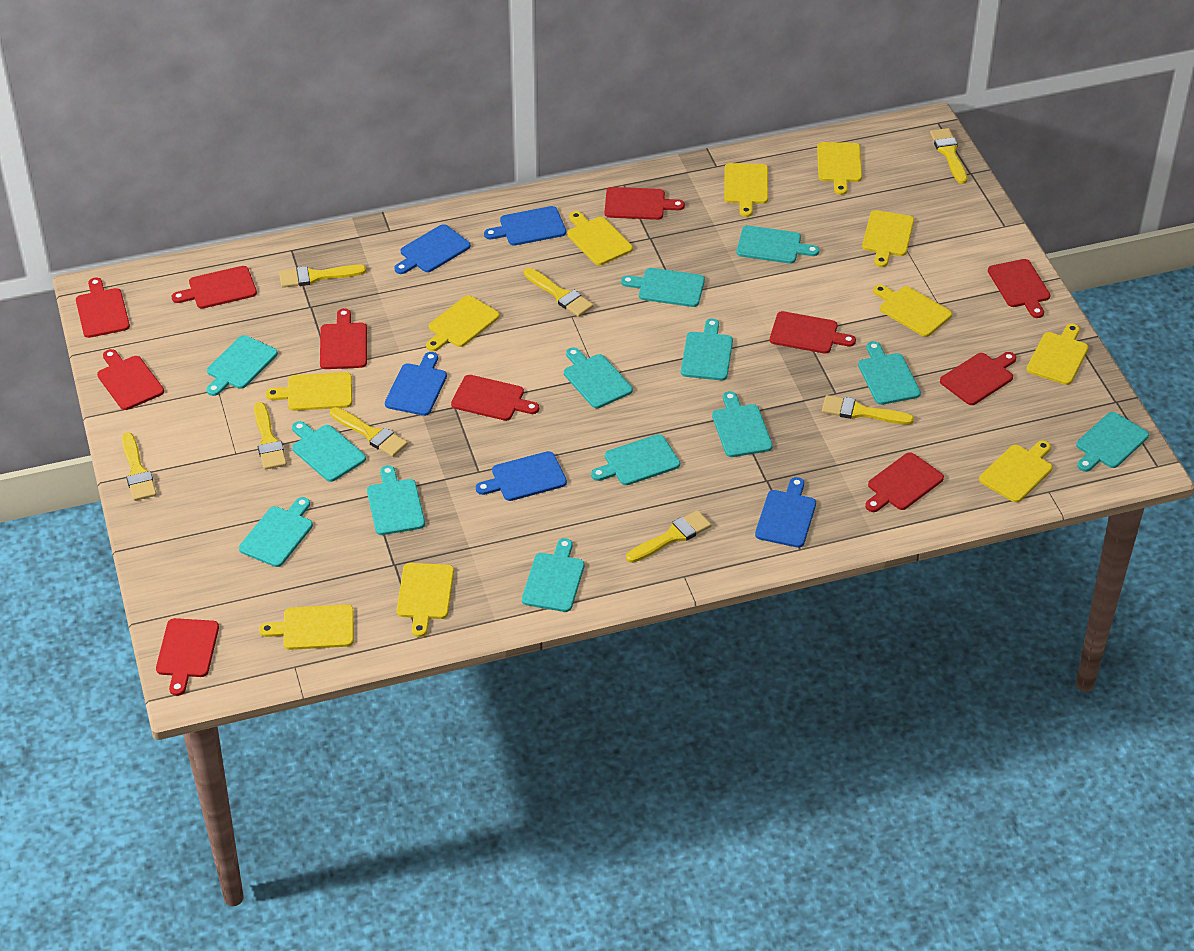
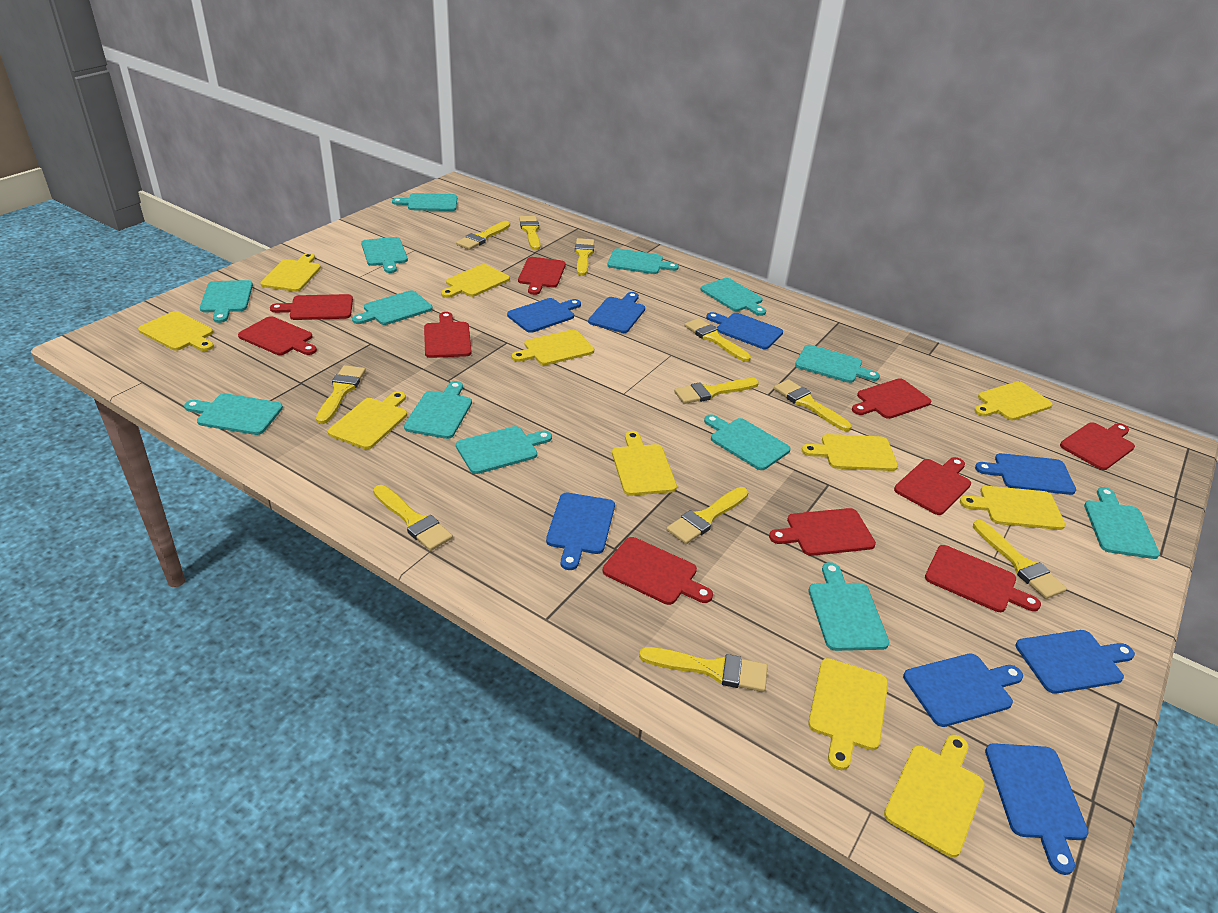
blue cutting board: [385,352,447,416] [394,224,471,274] [476,451,567,501] [484,206,566,246] [755,477,816,548] = 5 -> [507,298,581,333] [546,492,615,570] [588,292,645,333] [706,312,783,349] [903,654,1023,727] [975,453,1076,495] [985,743,1089,875] [1016,630,1135,694] = 8
red cutting board: [76,278,130,338] [97,349,164,410] [156,618,219,696] [172,266,257,309] [320,308,367,369] [451,375,539,421] [605,187,685,220] [770,311,856,354] [865,452,944,512] [940,352,1016,405] [988,259,1050,318] = 11 -> [238,316,317,355] [270,294,353,320] [424,312,472,358] [518,257,566,295] [603,537,713,605] [769,508,876,556] [852,378,931,419] [894,457,971,515] [925,545,1041,612] [1060,422,1135,470] = 10
yellow brush: [122,432,157,501] [254,402,287,470] [279,265,366,287] [330,407,408,457] [524,268,594,317] [626,510,712,563] [822,395,914,425] [930,128,967,184] = 8 -> [316,365,366,424] [373,485,453,551] [456,221,510,250] [519,216,540,250] [575,238,594,276] [639,647,768,692] [666,487,749,544] [674,378,759,404] [685,318,751,362] [774,379,852,431] [973,520,1067,599] = 11

